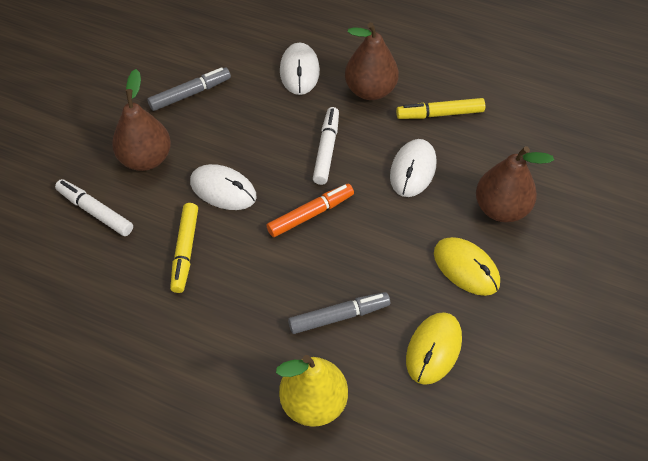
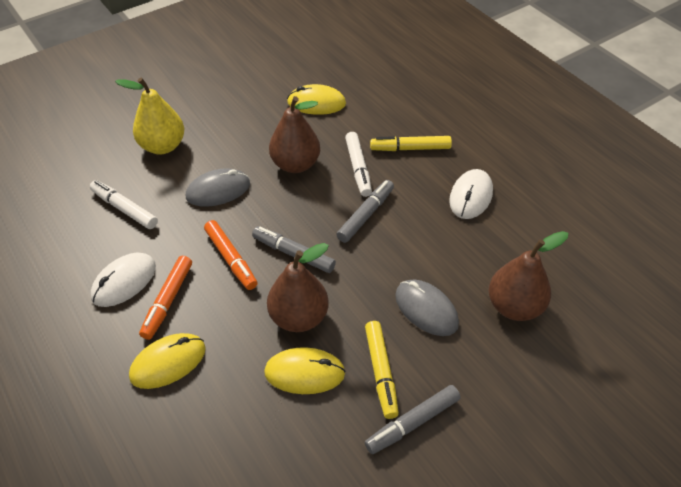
grey marker: [147,67,231,111] [288,292,390,334] = 2 -> [252,226,336,273] [336,180,394,243] [365,385,461,454] = 3
grey mouse: none = 0 -> [186,169,250,207] [395,279,459,336] = 2
orange marker: [267,184,354,237] = 1 -> [139,256,192,340] [204,220,257,290] = 2
white mouse: [190,164,257,210] [280,42,320,95] [390,139,437,197] = 3 -> [91,253,156,307] [449,169,493,219] = 2
yellow mouse: [406,312,462,385] [434,237,500,296] = 2 -> [129,333,206,389] [264,347,346,394] [287,84,346,115] = 3

